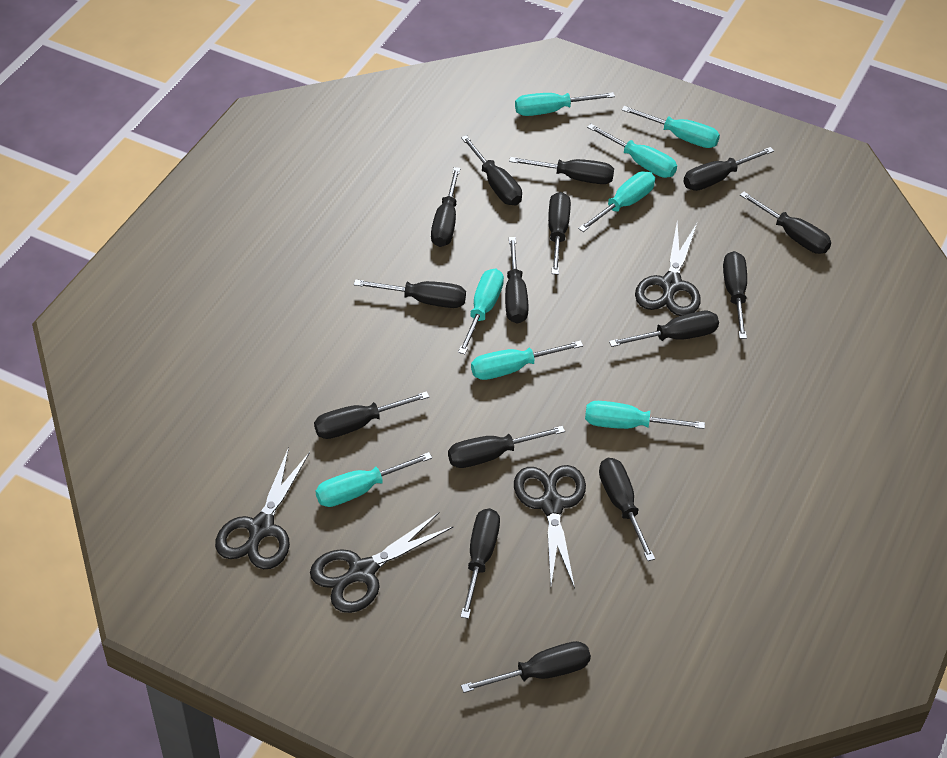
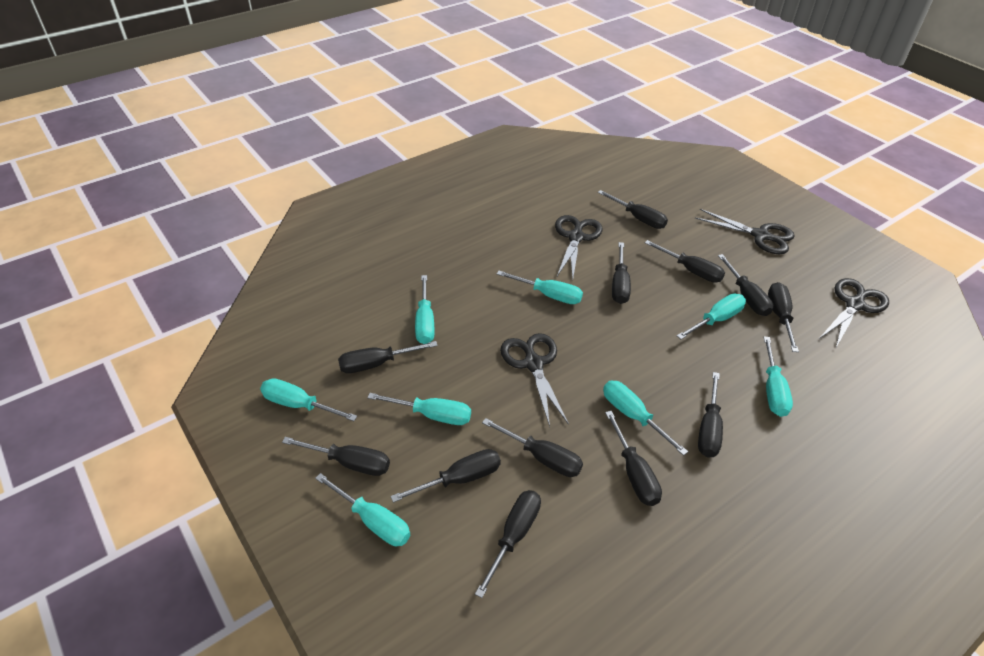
black screwdriver: [314,391,429,439] [354,279,466,308] [431,167,460,247] [448,426,565,468] [460,508,500,619] [461,135,522,206] [461,641,591,693] [505,237,529,324] [509,157,614,184] [548,192,571,275] [599,458,655,561] [609,311,719,347] [683,147,774,191] [723,251,747,339] [740,192,831,254] = 15 -> [282,437,390,476] [338,341,438,373] [390,449,501,503] [475,490,541,598] [482,418,583,477] [598,190,668,229] [605,411,662,506] [612,242,631,304] [645,240,725,283] [698,372,723,458] [718,254,773,316] [768,282,799,352] = 12

